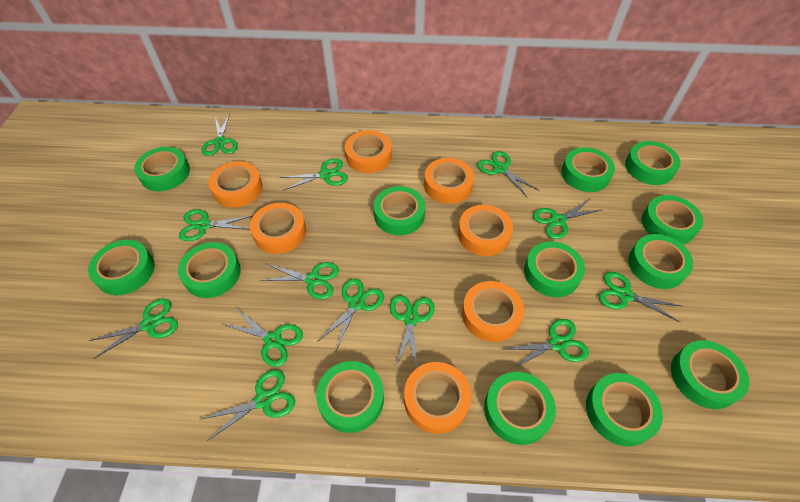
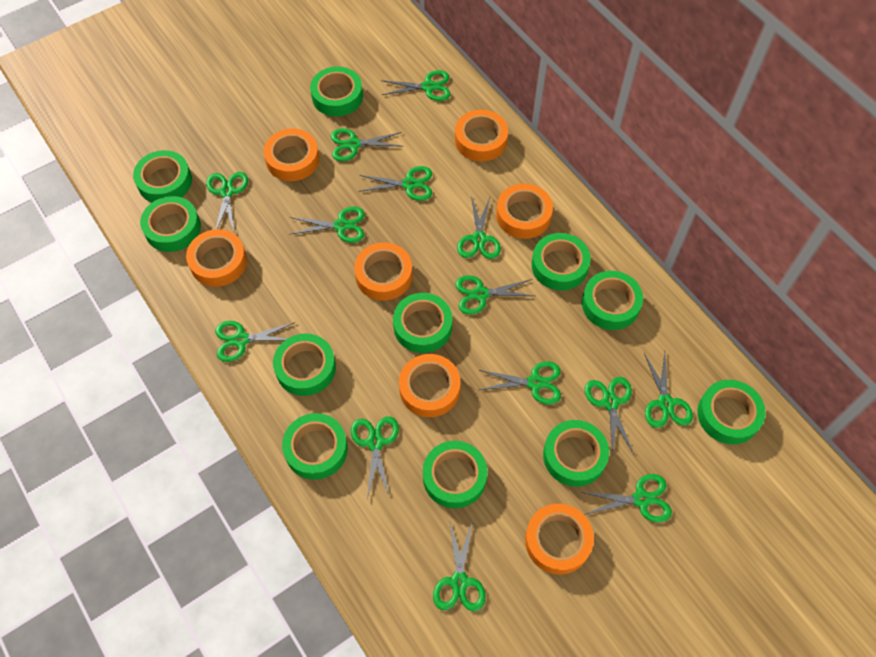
green scissors: [89,298,178,359] [179,209,252,241] [201,113,238,156] [201,370,295,441] [223,307,303,367] [260,262,339,300] [280,158,348,190] [317,278,384,350] [390,295,435,369] [477,151,539,198] [503,319,589,369] [533,198,603,239] [599,272,681,323] = 13 -> [206,172,248,233] [215,321,296,362] [289,207,365,243] [331,128,402,161] [351,417,399,498] [359,166,432,201] [381,70,451,101] [433,522,485,611] [455,275,534,315] [457,196,501,259] [479,361,561,405] [582,474,672,523] [584,377,634,458] [644,353,693,428] = 14
green tape: [88,240,155,295] [134,147,190,191] [178,242,241,298] [316,361,384,433] [373,186,425,235] [484,372,556,445] [524,241,585,297] [561,147,615,192] [586,373,663,447] [625,141,681,185] [628,234,693,289] [642,195,703,244] [671,340,749,409] = 13 -> [133,150,192,202] [140,196,201,252] [273,333,336,396] [282,413,348,480] [310,67,363,116] [393,293,452,353] [423,441,487,509] [532,233,591,290] [543,420,609,487] [582,271,643,330] [698,380,766,444] = 11

